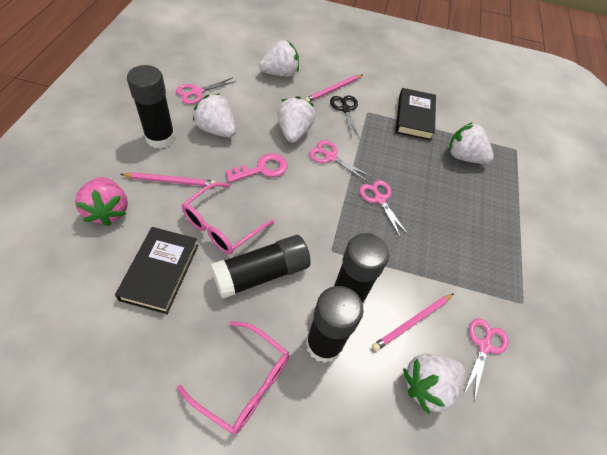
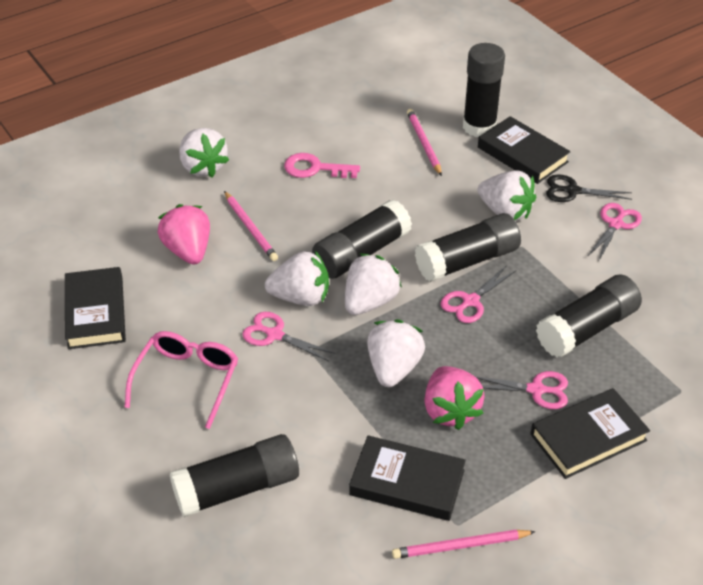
black book: [115,227,198,314] [396,88,436,140] = 2 -> [65,267,126,349] [349,435,466,521] [478,116,570,184] [530,388,650,479] = 4
black glue stick: [127,65,175,149] [211,235,311,299] [306,286,364,363] [333,233,389,305] = 4 -> [169,434,299,517] [312,199,412,279] [415,213,521,282] [463,43,505,137] [536,274,642,358] = 5
pink glasses: [177,321,289,434] [182,182,274,255] = 2 -> [124,331,238,429] = 1
pink strawberry: [75,177,128,226] = 1 -> [158,204,210,264] [425,366,484,430] = 2

